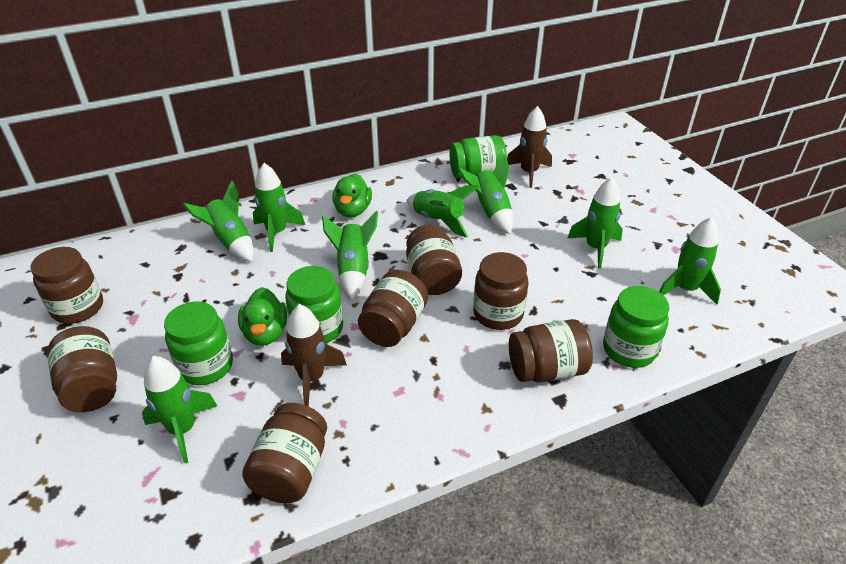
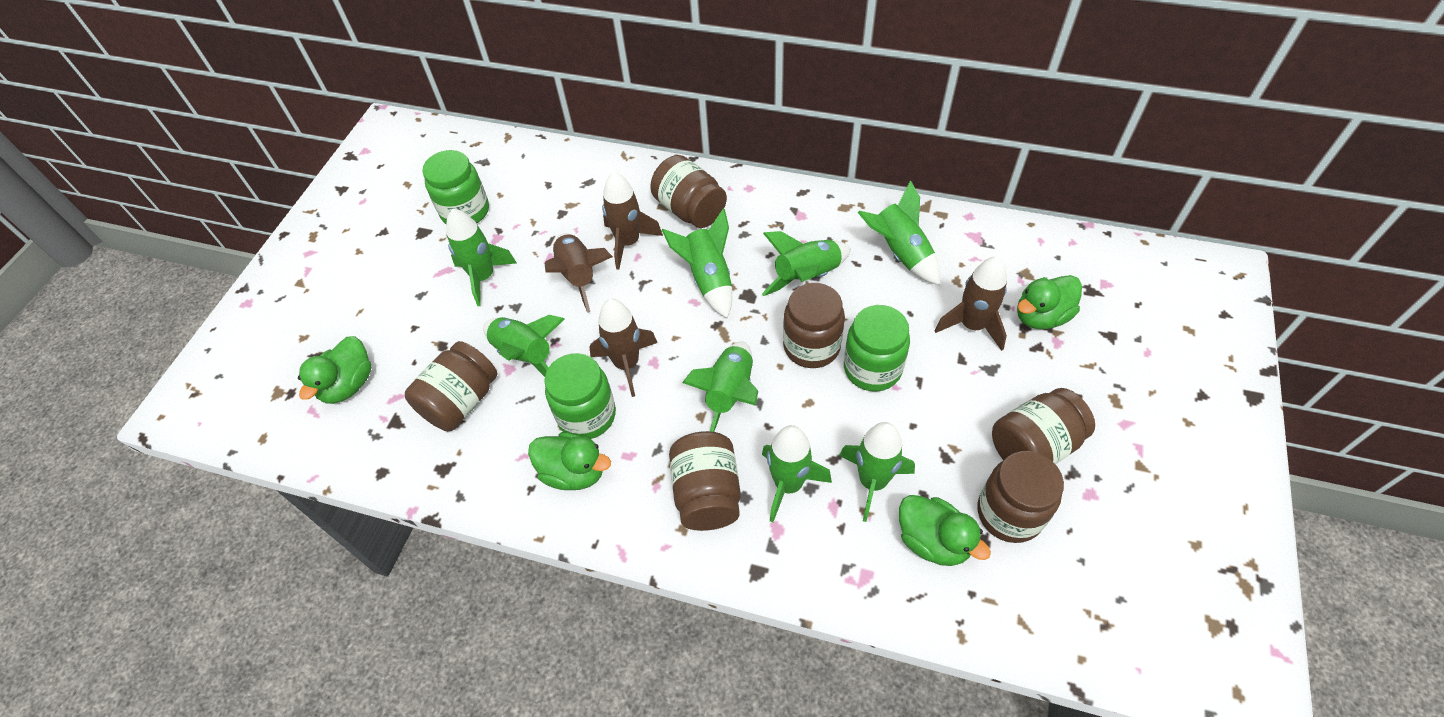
brown jar: [30,247,103,324] [47,326,117,412] [242,403,327,503] [358,270,428,347] [406,224,462,295] [473,252,528,330] [509,319,593,382] = 7 -> [405,341,497,431] [650,155,727,228] [669,431,741,531] [783,283,845,368] [978,451,1064,543] [992,388,1095,464] = 6
brown rocket: [281,304,347,407] [507,106,552,188] = 2 -> [545,233,613,313] [589,299,658,397] [602,172,663,270] [934,256,1007,351] = 4
green duck: [238,287,287,345] [332,173,372,217] = 2 -> [298,336,372,404] [528,432,611,490] [899,495,991,566] [1017,275,1082,329] = 4
green jar: [164,302,233,385] [285,266,343,343] [450,135,507,178] [603,286,669,368] = 4 -> [422,150,489,225] [544,353,616,439] [844,305,910,392] = 3

